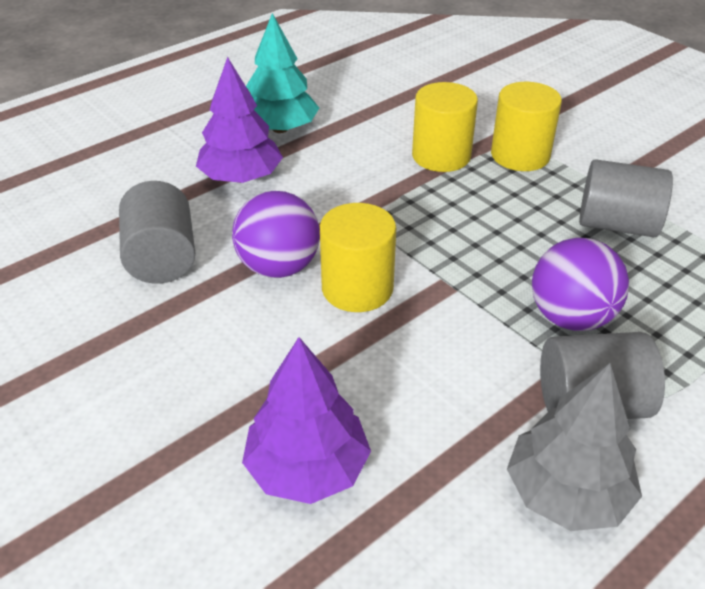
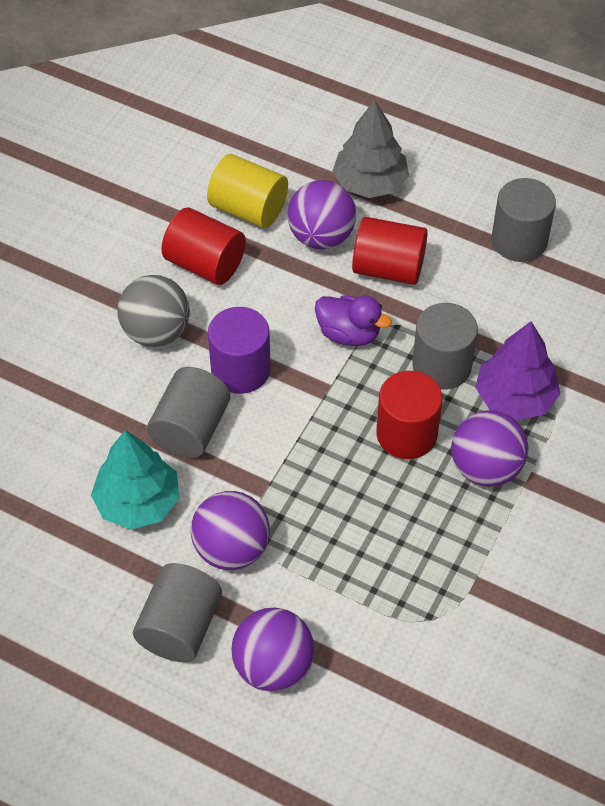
grey ball: none = 0 -> [118,275,190,347] = 1
grey cylinder: [119,181,195,284] [540,332,665,419] [579,159,673,237] = 3 -> [133,563,222,662] [147,367,230,458] [412,303,478,390] [491,178,556,262] = 4
purple ball: [232,191,320,278] [532,238,629,331] = 2 -> [191,491,270,570] [231,608,314,692] [288,180,356,249] [451,410,528,487] = 4
purple cylinder: none = 0 -> [208,307,271,394] = 1
purple duck: none = 0 -> [315,295,392,346] = 1
purple tree: [196,57,283,183] [242,337,371,504] = 2 -> [475,321,561,420] = 1
red cylinder: none = 0 -> [161,207,246,285] [352,217,428,285] [376,371,443,459] = 3
yellow cylinder: [320,203,396,312] [412,82,478,172] [491,82,562,171] = 3 -> [207,154,288,228] = 1

